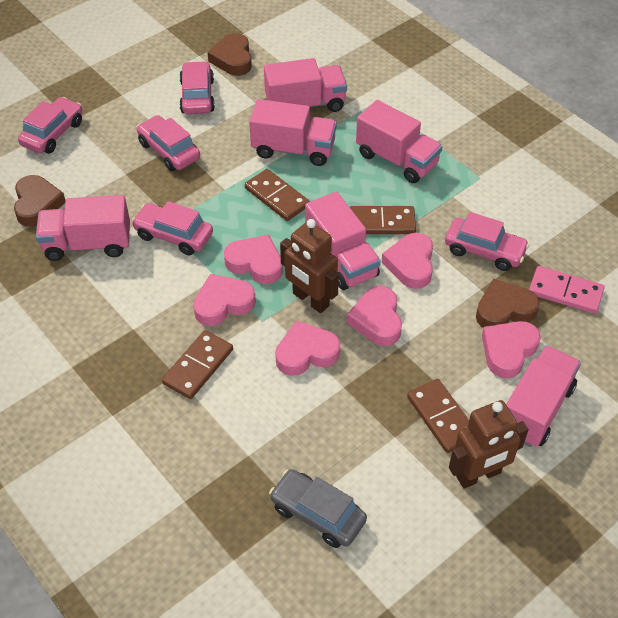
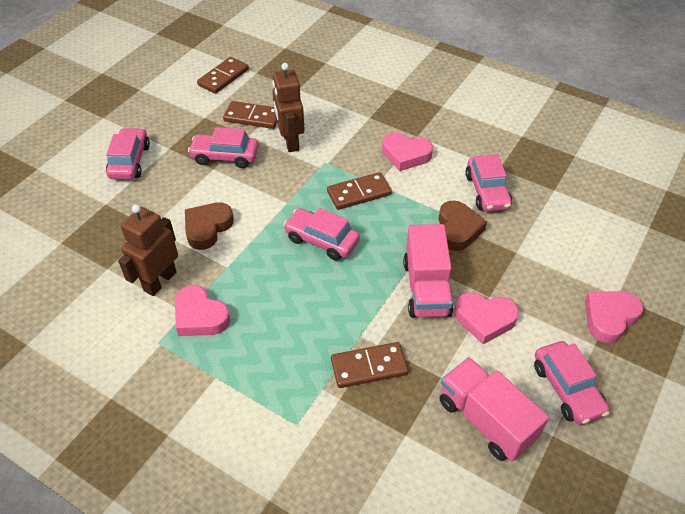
brown heart: [14,175,65,227] [207,33,252,76] [476,279,540,328] = 3 -> [185,202,234,250] [439,201,487,251] = 2
grey car: [269,469,367,548] = 1 -> none = 0
pink domino: [529,266,604,314] = 1 -> none = 0
pink heart: [193,274,256,326] [224,235,283,284] [275,320,340,376] [347,286,402,346] [381,233,433,289] [482,321,541,378] = 6 -> [175,285,230,336] [382,132,433,171] [454,292,519,344] [585,291,643,343] = 4
pink truck: [36,195,130,261] [249,99,337,166] [264,58,347,112] [305,192,381,290] [356,100,443,183] [506,345,581,447] = 6 -> [403,224,453,318] [440,357,549,462] = 2

